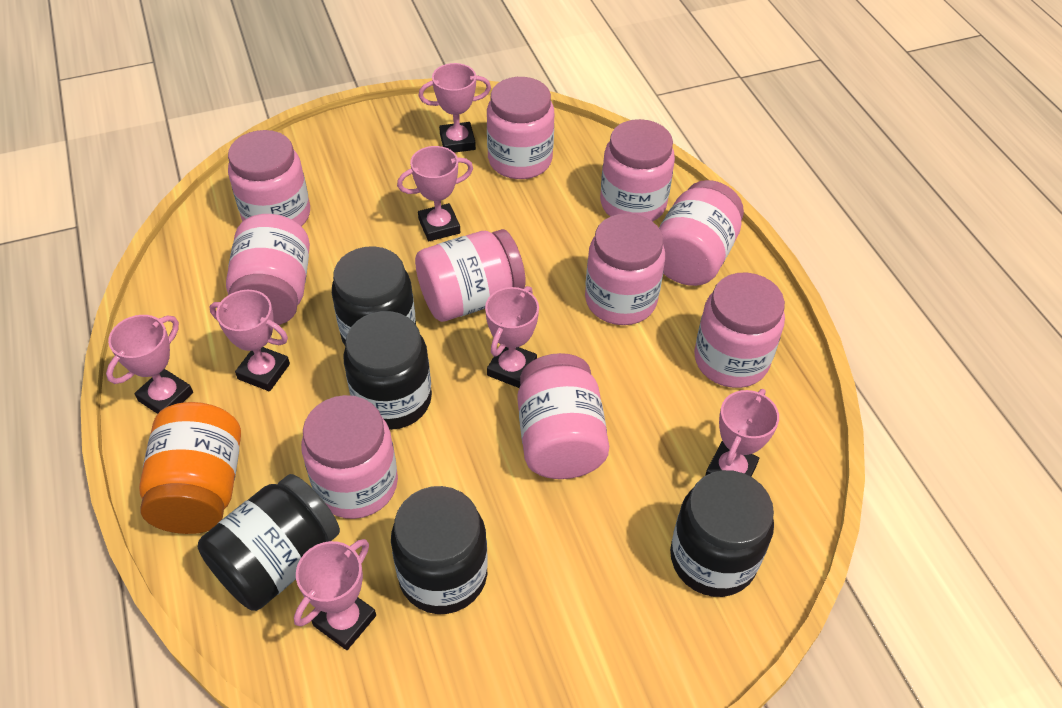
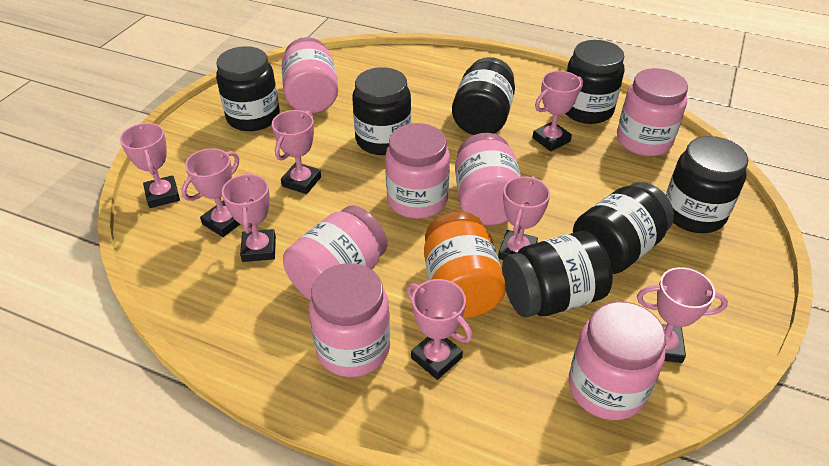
black jar: [198,474,340,611] [332,246,416,346] [343,311,432,430] [391,486,488,614] [670,470,774,597] = 5 -> [216,46,280,131] [352,67,411,155] [452,57,515,135] [502,231,613,318] [565,40,625,124] [573,182,674,274] [666,136,748,233] = 7
pink jar: [226,214,310,325] [228,130,310,227] [301,395,398,519] [415,229,525,322] [487,77,554,179] [517,353,609,479] [585,213,665,325] [600,119,675,222] [659,180,744,286] [694,273,785,388] = 10 -> [282,37,338,113] [283,206,387,300] [309,263,390,377] [385,123,450,219] [455,133,521,225] [569,302,666,420] [617,68,688,156] = 7
pink trophy: [106,315,193,414] [209,290,290,391] [294,539,376,650] [397,146,473,241] [419,63,491,153] [485,286,539,388] [705,389,779,477] = 7 -> [120,123,180,208] [181,148,240,237] [222,173,276,262] [272,110,321,194] [406,279,472,380] [498,176,550,260] [532,71,583,151] [637,267,728,363] = 8

